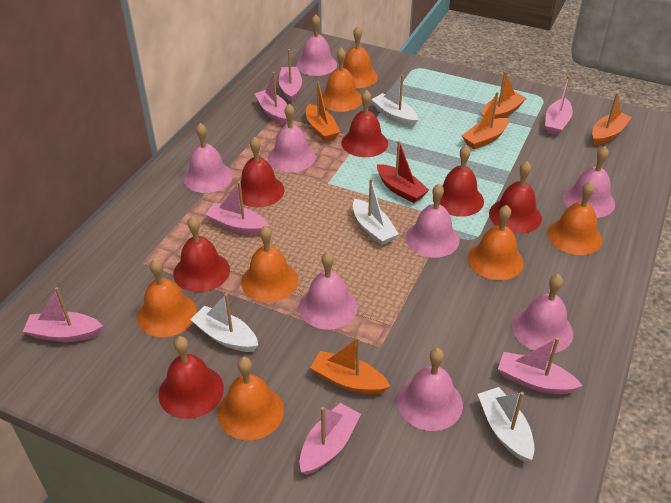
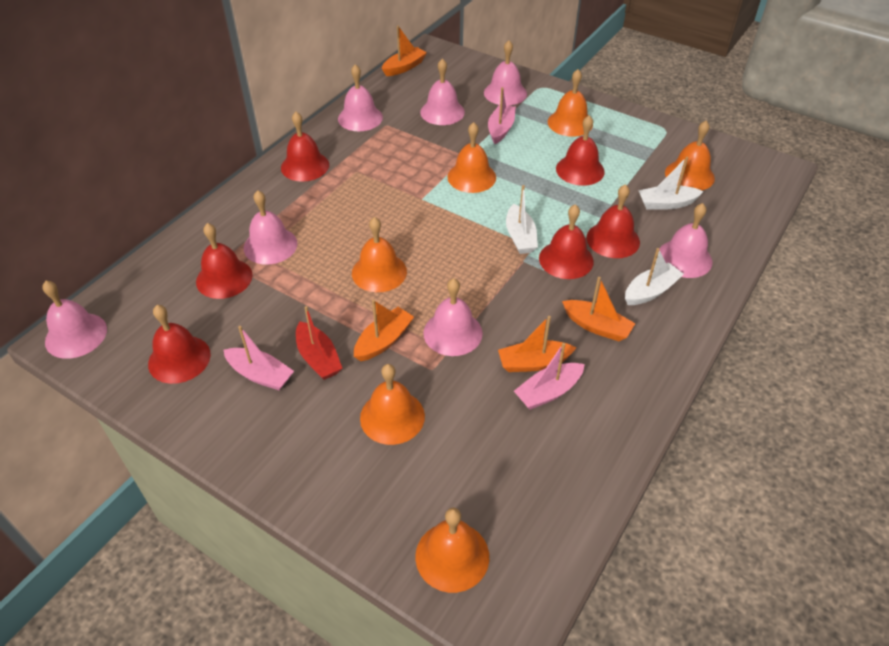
orange bell: [137,259,197,337] [217,357,284,440] [241,226,298,302] [322,48,362,112] [343,26,378,88] [468,205,524,280] [547,181,602,255] = 7 -> [352,217,407,292] [360,364,425,445] [415,508,489,593] [447,122,496,193] [548,69,593,137] [665,121,715,190] = 6
orange boat: [306,81,340,142] [310,337,391,395] [462,92,509,149] [482,71,526,119] [592,92,632,146] = 5 -> [354,300,414,361] [382,25,427,76] [498,316,576,372] [562,277,636,341] = 4
pink bell: [183,123,233,193] [268,104,316,172] [296,15,337,76] [299,251,357,330] [397,348,463,431] [406,184,460,258] [512,274,573,353] [563,146,615,218] = 8 -> [42,281,107,359] [244,190,297,265] [338,64,383,131] [420,58,465,125] [423,278,483,356] [484,40,527,106] [659,203,712,278] = 7
pink boat: [23,287,103,342] [205,182,269,235] [254,72,288,125] [279,49,302,103] [299,403,361,475] [498,337,582,394] [545,75,573,135] = 7 -> [224,326,294,390] [488,87,516,144] [514,343,585,410] = 3
white boat: [190,293,258,352] [353,178,399,245] [371,75,418,127] [478,387,534,462] = 4 -> [506,185,538,254] [625,248,684,305] [638,157,704,210] = 3

